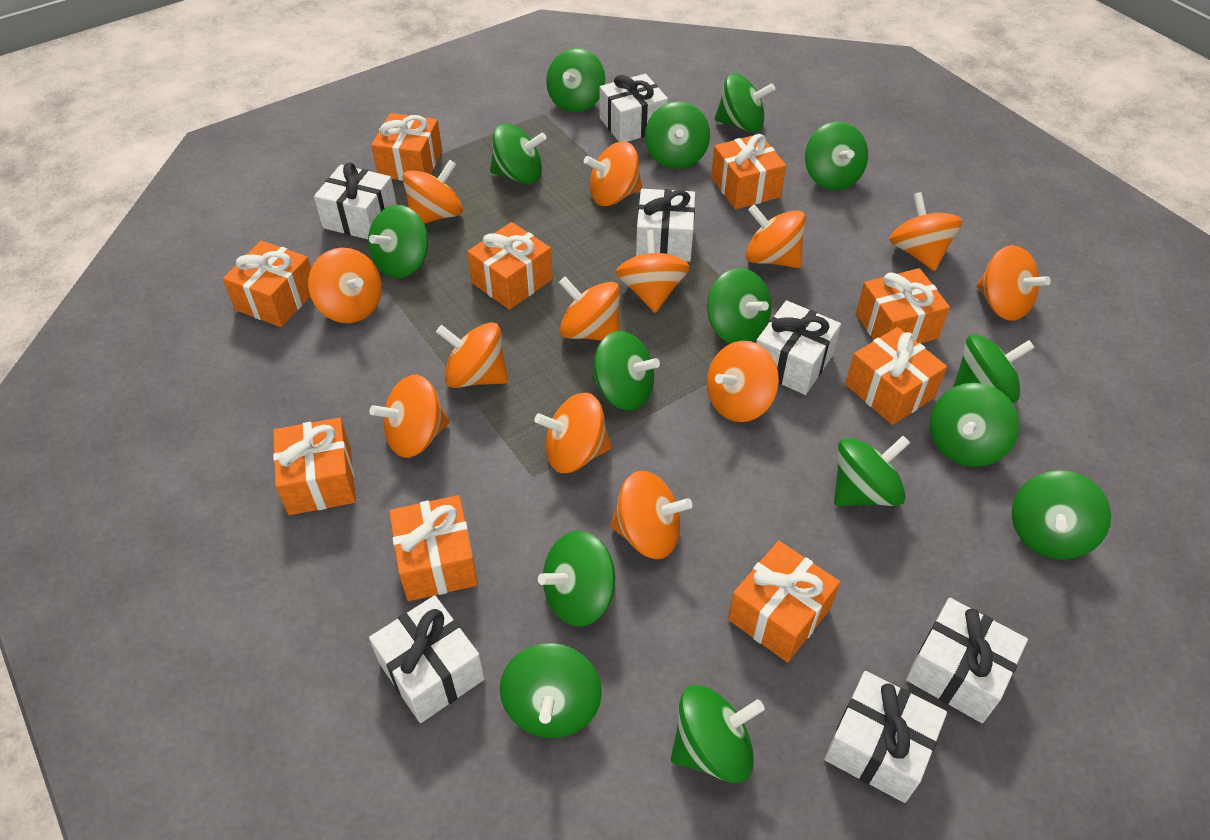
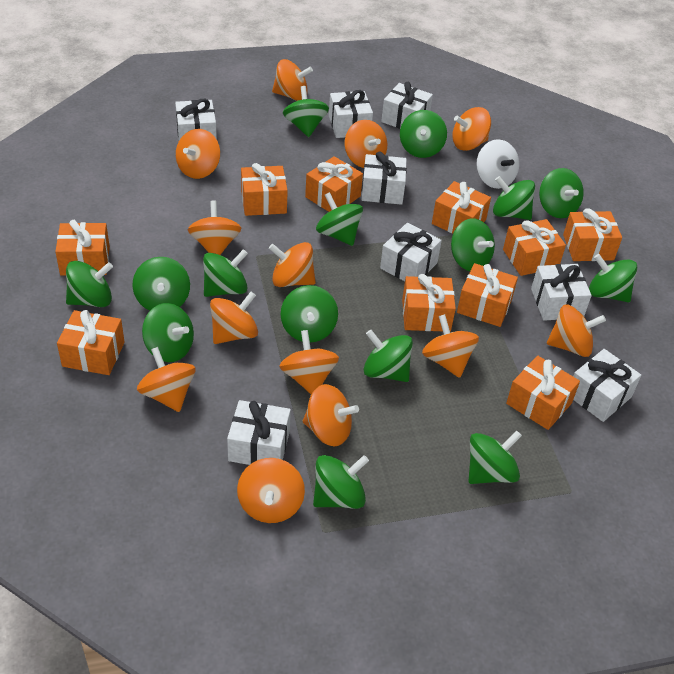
orange gift: [222,241,311,327] [273,418,356,515] [371,113,442,181] [389,495,478,601] [467,222,553,310] [711,134,786,210] [728,541,840,662] [845,327,947,425] [856,268,950,343] = 9 -> [55,220,110,276] [57,310,125,375] [241,163,288,216] [305,156,363,212] [402,274,456,332] [432,181,491,233] [457,263,518,327] [503,219,566,276] [506,356,580,430] [563,208,622,261] = 10
white gift: [314,163,397,239] [369,595,485,723] [599,74,668,142] [636,189,695,262] [756,300,841,395] [824,671,947,803] [906,598,1028,723] = 7 -> [175,99,217,140] [227,400,291,465] [329,90,373,138] [361,152,407,205] [380,223,442,281] [381,82,433,129] [531,264,592,321] [573,349,641,422] = 8
white spinning top: none = 0 -> [476,139,519,189] = 1

